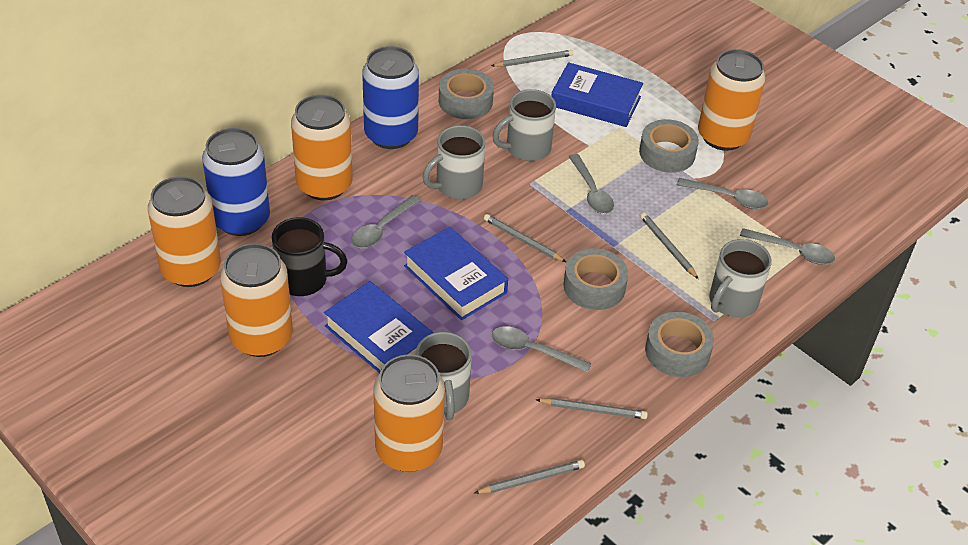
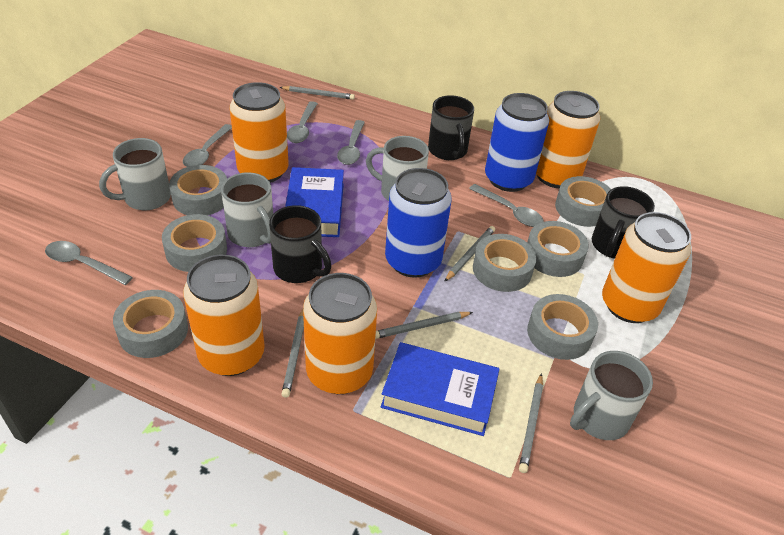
black mug: [272,217,347,296] = 1 -> [269,205,331,283] [428,95,474,160] [592,186,655,259] = 3
blue book: [324,281,434,373] [404,227,508,320] [552,62,643,127] = 3 -> [285,167,344,237] [381,342,500,436] = 2
grey tape: [439,69,494,119] [563,248,628,310] [639,119,699,173] [645,312,714,377] = 4 -> [113,290,188,358] [162,214,227,272] [169,165,227,215] [473,234,536,292] [527,221,589,277] [527,294,598,360] [555,176,611,227] = 7

